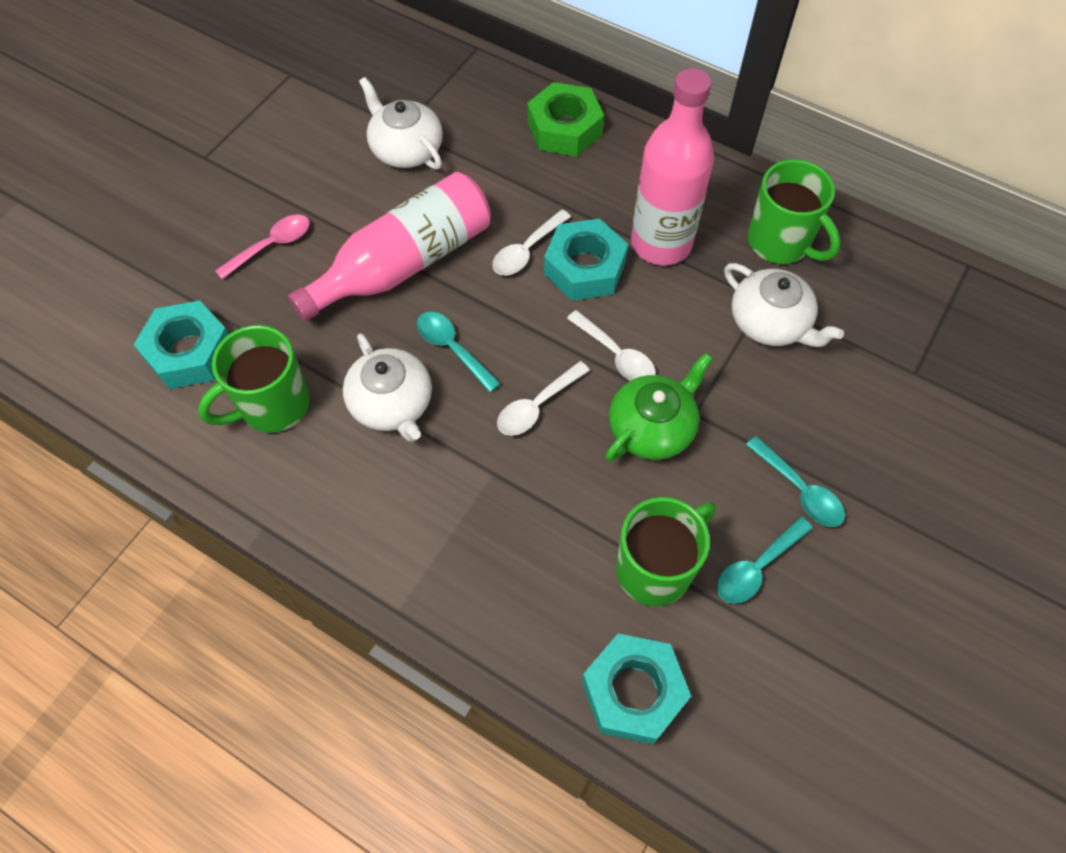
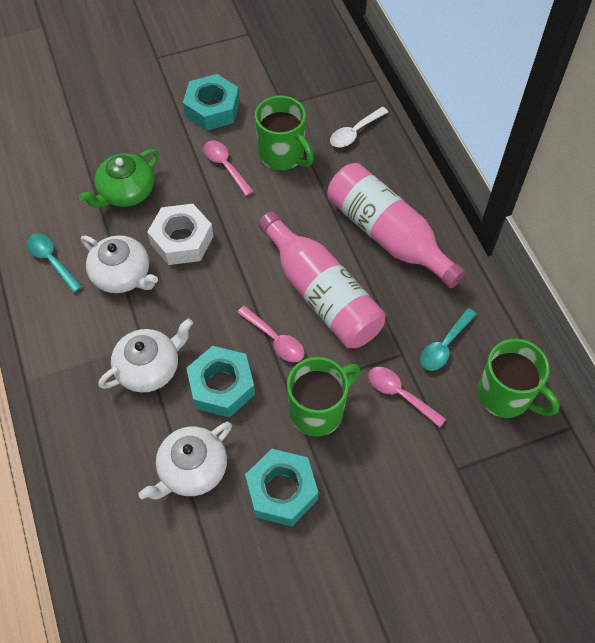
green nut: [527,82,604,156] = 1 -> none = 0
pink spoon: [215,214,310,279] = 1 -> [203,141,254,196] [237,306,305,362] [368,367,446,428] = 3
turquoise spoon: [417,312,501,392] [717,517,813,604] [746,436,845,527] = 3 -> [27,234,83,293] [420,308,477,371] = 2
white nut: none = 0 -> [147,204,214,265] = 1
white spoon: [492,210,571,275] [497,361,590,436] [567,310,656,381] = 3 -> [330,107,388,147] = 1

